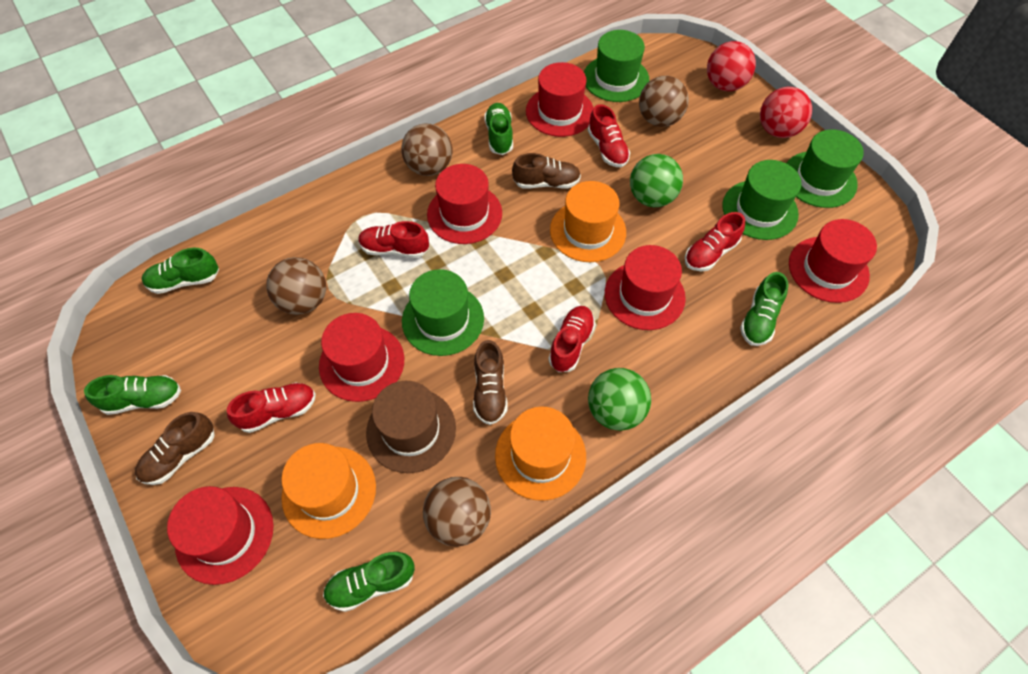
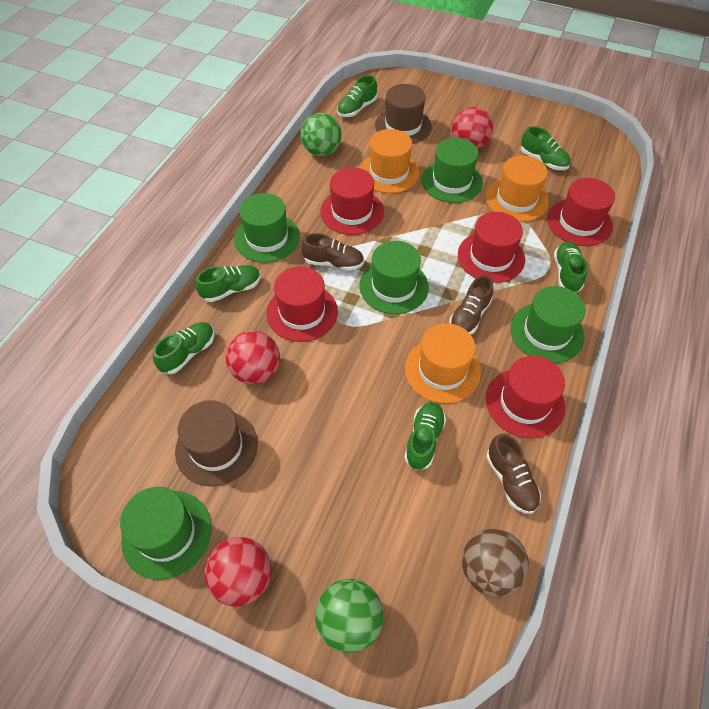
brown ball: [266,257,326,315] [401,124,452,176] [423,477,491,547] [639,76,689,127] = 4 -> [462,529,529,598] = 1
brown hat: [366,381,456,473] = 1 -> [175,400,258,487] [375,84,432,144] = 2
green hat: [402,269,484,356] [584,30,649,102] [722,160,802,240] [786,129,864,208] = 4 -> [120,487,211,580] [234,193,300,263] [359,241,429,314] [422,138,483,203] [510,286,585,363] = 5
green shoe: [84,375,181,415] [141,248,219,294] [323,552,415,612] [484,103,513,155] [740,272,789,346] = 5 -> [153,322,214,374] [195,265,261,302] [337,75,377,117] [404,402,446,470] [521,126,571,170] [554,242,588,293] = 6
red ball: [707,41,756,91] [760,87,812,138] = 2 -> [204,537,271,607] [226,331,280,384] [452,107,493,149] = 3
red hat: [167,486,274,585] [319,313,404,402] [427,164,502,244] [526,62,594,137] [605,245,686,330] [789,219,877,303] = 6 -> [267,266,338,342] [320,167,384,235] [458,212,525,283] [486,356,565,438] [547,178,615,246] = 5
red shoe: [227,383,316,433] [358,221,429,258] [548,306,595,372] [588,104,630,167] [685,212,745,271] = 5 -> none = 0

